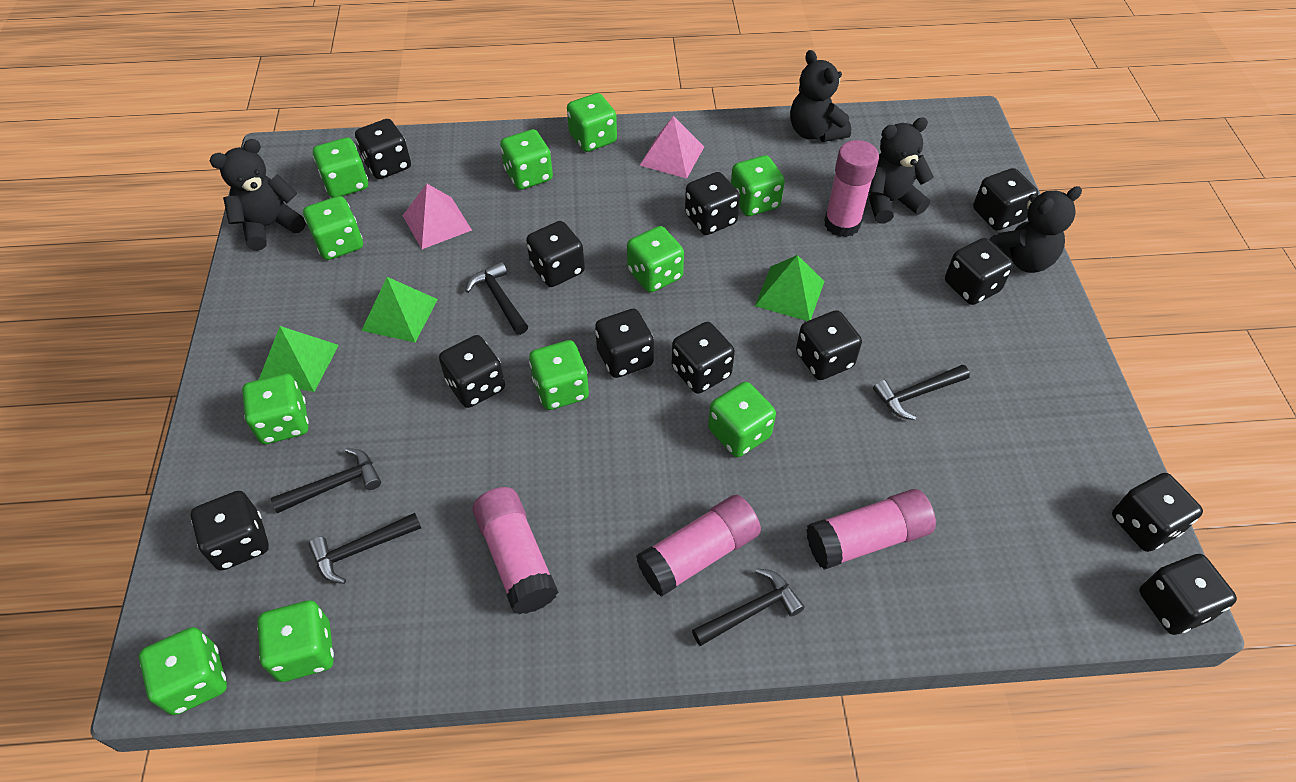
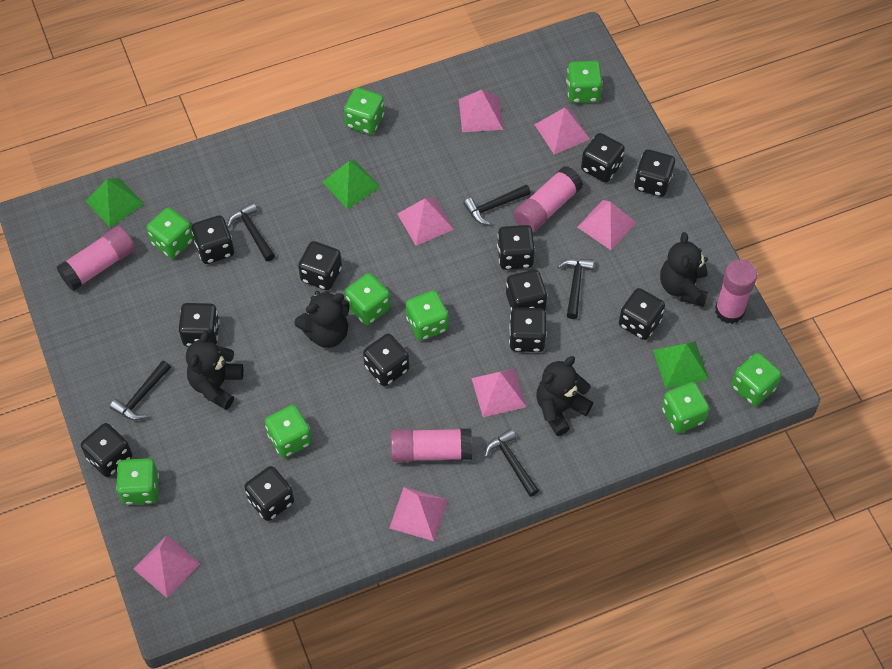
green dice: [139,627,227,715] [242,374,308,444] [257,600,334,682] [303,196,363,260] [313,137,368,198] [500,129,553,190] [529,340,589,410] [567,93,617,152] [627,226,684,293] [708,382,776,457] [731,155,785,216] = 11 -> [116,458,159,505] [147,207,194,259] [265,405,312,458] [344,87,384,135] [345,273,391,325] [406,290,448,341] [566,61,603,103] [662,382,709,433] [731,353,781,406] = 9
pink pyramid: [402,184,472,249] [640,116,704,179] = 2 -> [134,535,201,598] [389,487,448,541] [397,198,454,246] [459,90,503,132] [471,368,527,417] [534,108,590,154] [577,200,637,250] = 7

